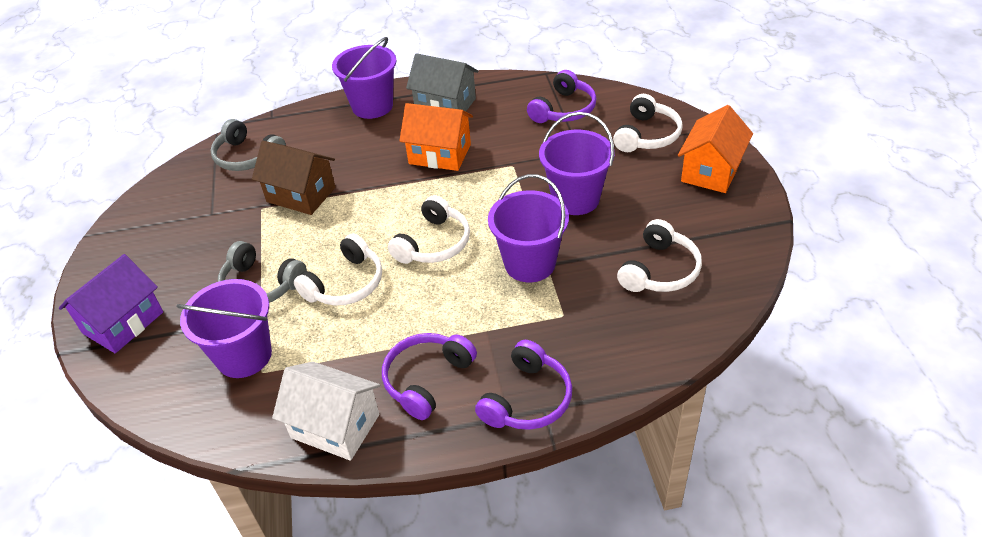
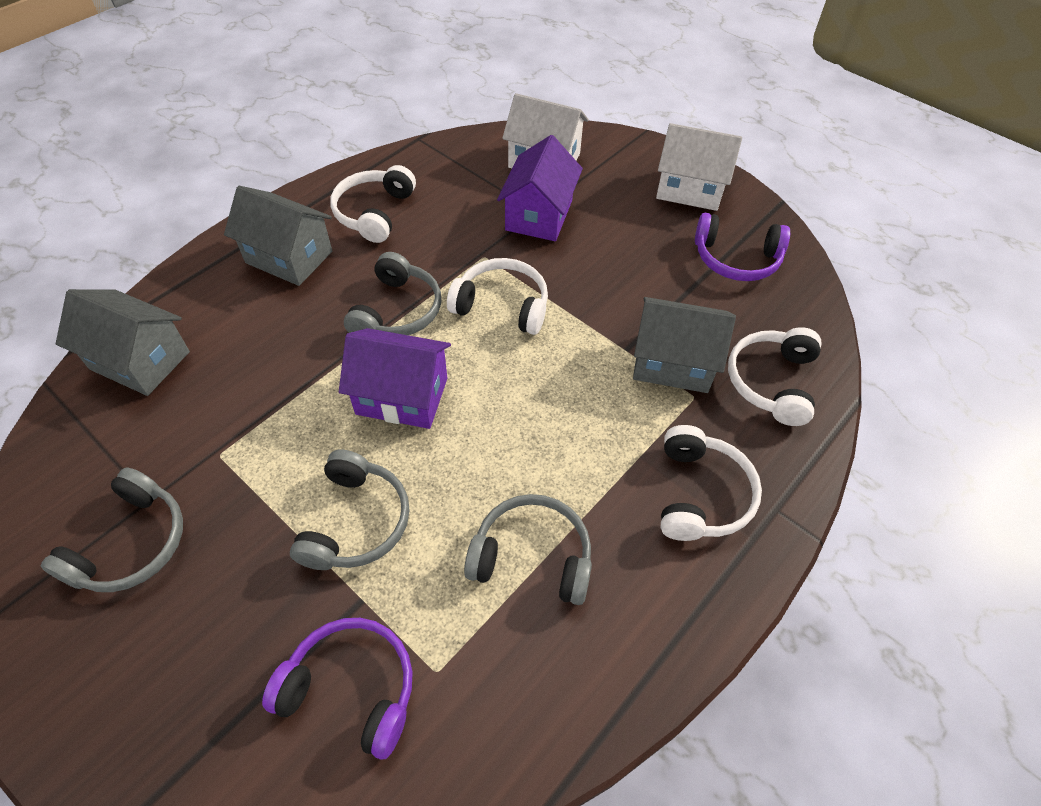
brown house: [252,141,335,215] = 1 -> none = 0
grey headphones: [210,119,286,171] [218,241,307,303] = 2 -> [41,467,183,592] [290,449,409,570] [344,252,441,335] [464,494,592,605] = 4
grey house: [406,53,478,111] = 1 -> [56,289,190,396] [224,186,332,286] [633,297,736,393] = 3
orange house: [399,103,473,171] [678,105,753,193] = 2 -> none = 0
purple bucket: [176,279,272,378] [332,37,396,119] [488,174,569,282] [539,112,614,215] = 4 -> none = 0
purple headphones: [382,333,477,420] [475,340,572,430] [527,70,597,123] = 3 -> [262,618,413,759] [695,213,790,281] = 2
purple house: [59,254,163,353] = 1 -> [339,328,451,429] [497,135,583,241] = 2
white house: [272,362,380,461] = 1 -> [502,93,589,168] [656,123,742,211] = 2

